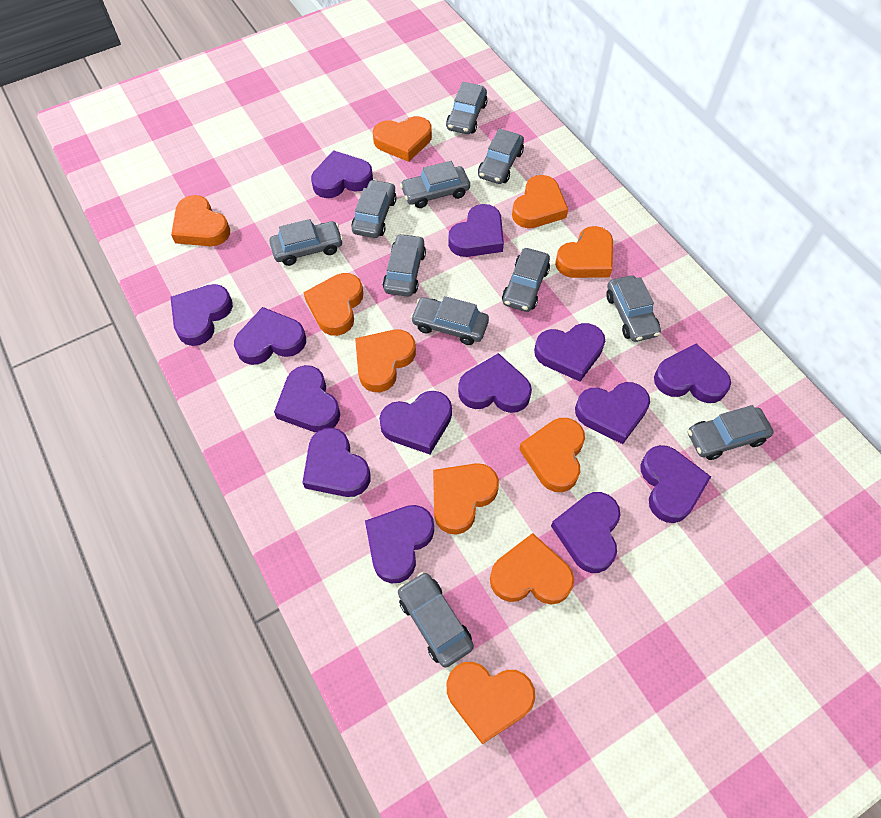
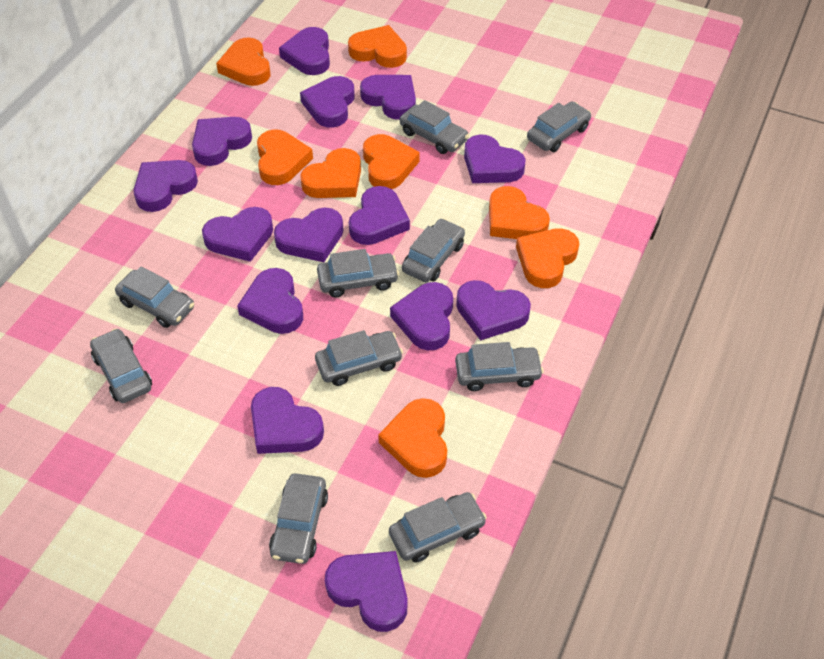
grey car: [269,219,343,266] [351,179,396,238] [383,233,426,297] [398,572,474,668] [400,161,470,208] [411,296,489,345] [446,82,487,134] [478,128,524,184] [502,248,550,312] [606,275,661,342] [688,405,773,460] = 11 -> [90,328,152,403] [115,266,194,328] [269,473,328,564] [315,330,403,386] [317,249,399,297] [389,492,487,563] [400,100,469,154] [402,218,465,282] [455,342,544,391] [527,101,591,152] = 10
orange heart: [171,195,230,246] [303,273,363,336] [355,330,416,392] [373,116,432,162] [433,463,499,535] [447,662,535,745] [490,533,574,605] [512,175,568,228] [519,418,585,492] [555,226,613,278] = 10 -> [216,37,270,86] [257,129,313,185] [300,148,361,198] [348,25,407,68] [363,134,420,189] [378,398,447,478] [489,186,550,239] [516,228,579,288] = 8

